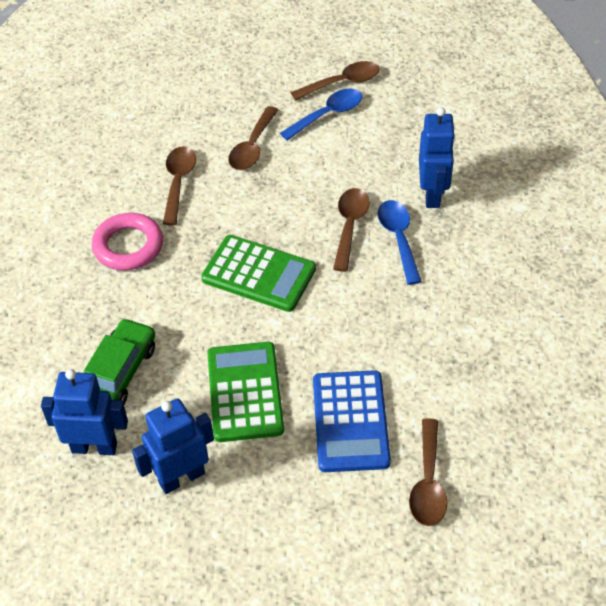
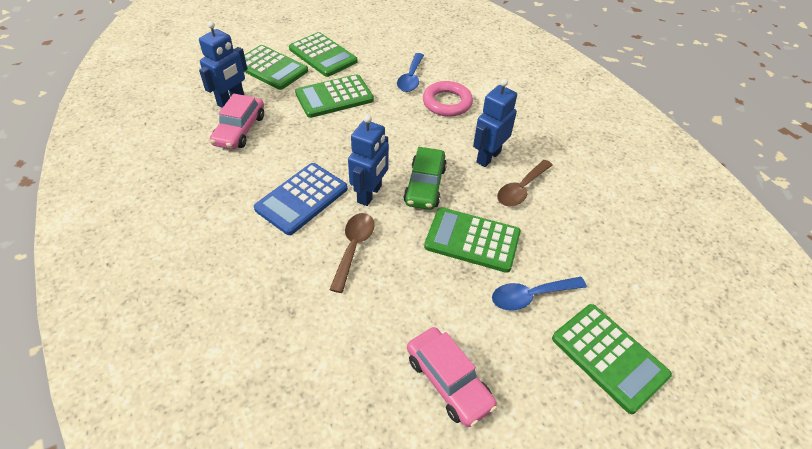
brown spoon: [163,146,196,225] [228,106,278,170] [291,61,379,101] [333,188,370,272] [409,418,447,526] = 5 -> [329,213,374,293] [497,160,553,206] = 2
green calculator: [201,235,316,312] [207,342,284,442] = 2 -> [244,45,308,90] [289,32,357,77] [295,74,374,118] [424,207,521,273] [552,304,672,414] = 5
pink car: none = 0 -> [210,94,264,150] [407,327,497,427] = 2

